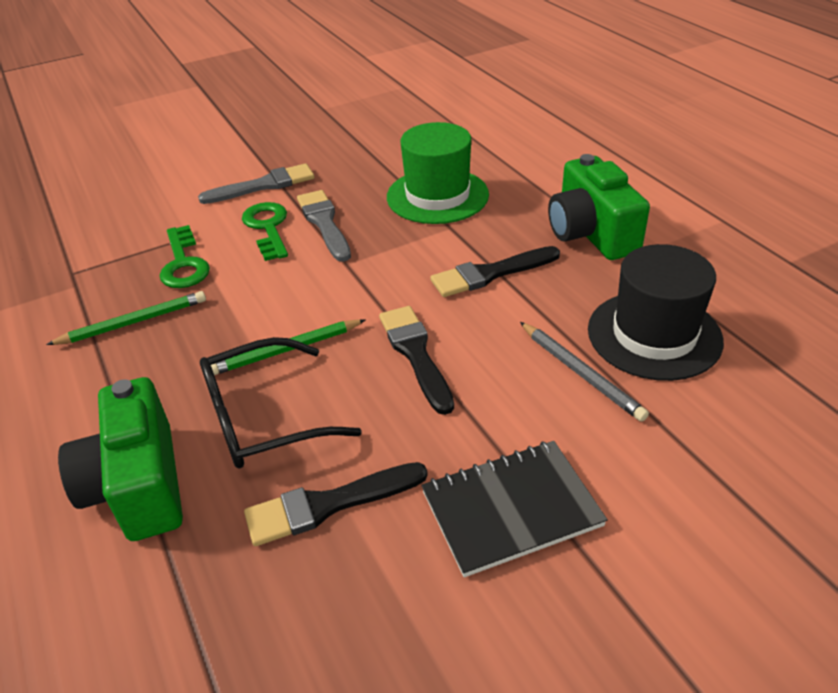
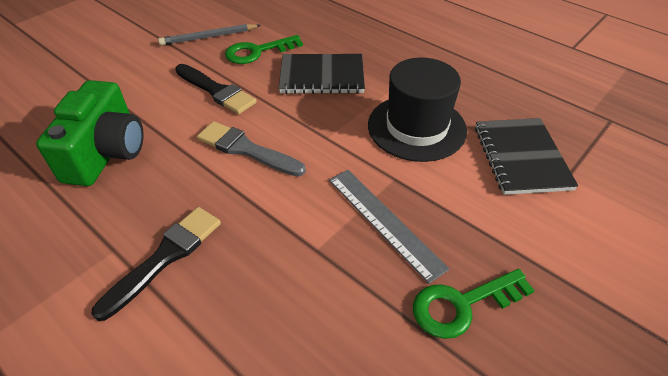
black brush: [244,462,428,546] [379,306,454,415] [430,246,560,297] = 3 -> [92,207,221,321] [175,64,257,114] = 2
black glasses: [200,337,362,469] = 1 -> none = 0
black notebook: [421,441,608,577] = 1 -> [279,54,365,94] [475,118,578,195] = 2
green camera: [58,377,183,541] [548,154,650,260] = 2 -> [36,80,144,186] = 1
green hat: [387,122,489,224] = 1 -> none = 0
green pencil: [46,291,206,345] [211,319,366,375] = 2 -> none = 0
grey brush: [198,163,314,204] [297,190,351,262] = 2 -> [197,121,306,177] = 1
grey ruler: none = 0 -> [329,170,450,284] = 1

